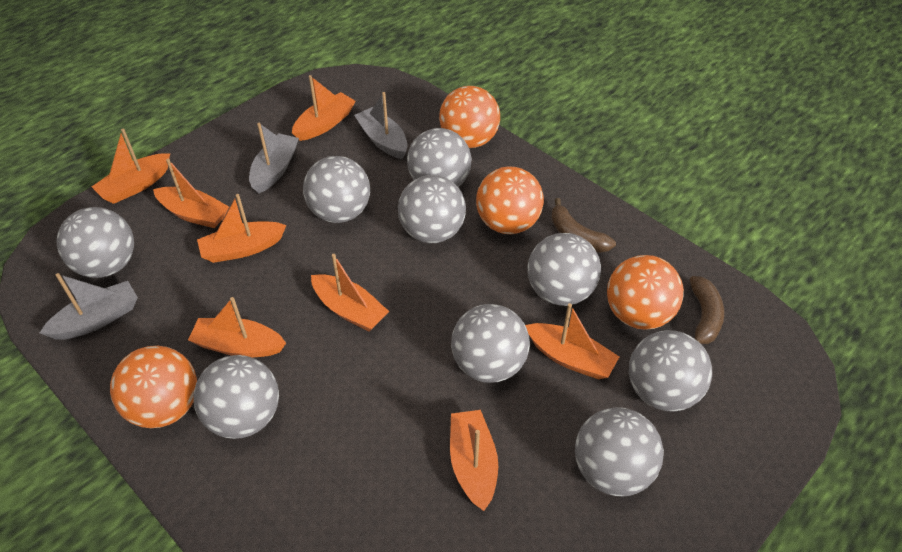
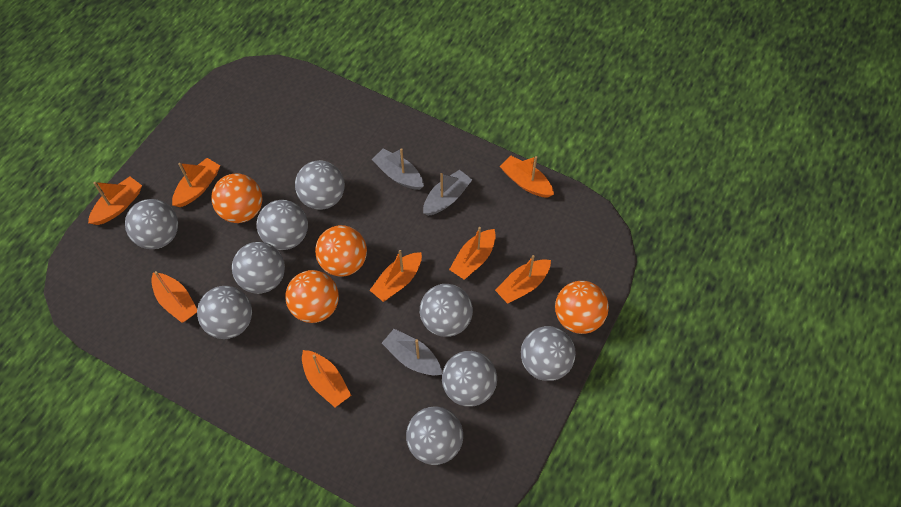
brown banana: [551,198,616,253] [689,276,724,344] = 2 -> none = 0

